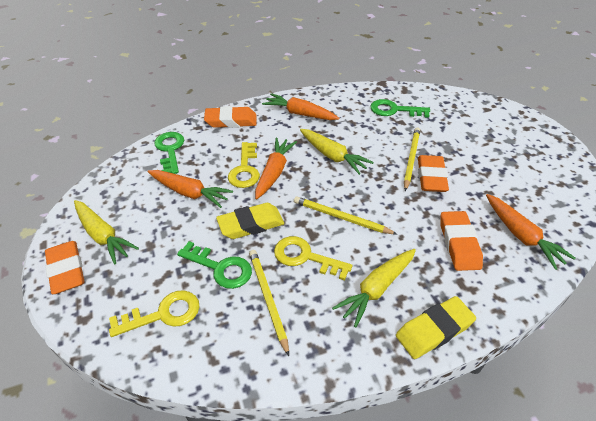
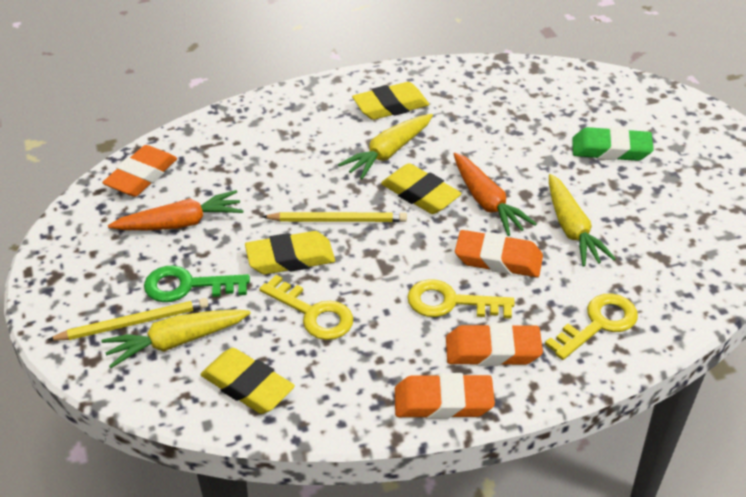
green eraser: none = 0 -> [572,127,654,161] = 1
green key: [154,132,184,174] [177,241,252,289] [370,99,430,118] = 3 -> [144,265,250,302] = 1
orange carrot: [148,170,233,208] [255,137,297,199] [262,93,339,120] [486,194,575,270] = 4 -> [108,190,243,230] [454,153,537,236] = 2
yellow eraser: [216,203,284,239] [396,296,476,359] = 2 -> [200,348,295,414] [245,231,335,274] [352,82,429,120] [381,163,462,214] = 4
yellow pencil: [249,250,289,356] [294,196,397,234] [404,127,420,191] = 3 -> [47,298,208,341] [262,212,407,222] = 2

